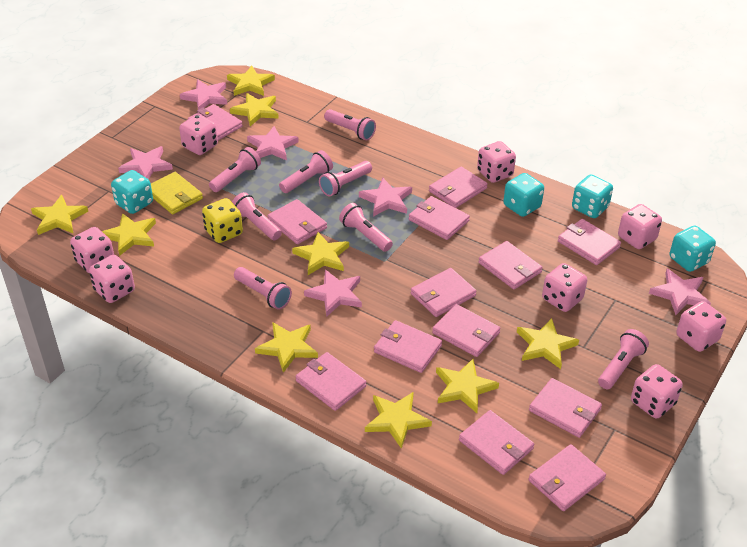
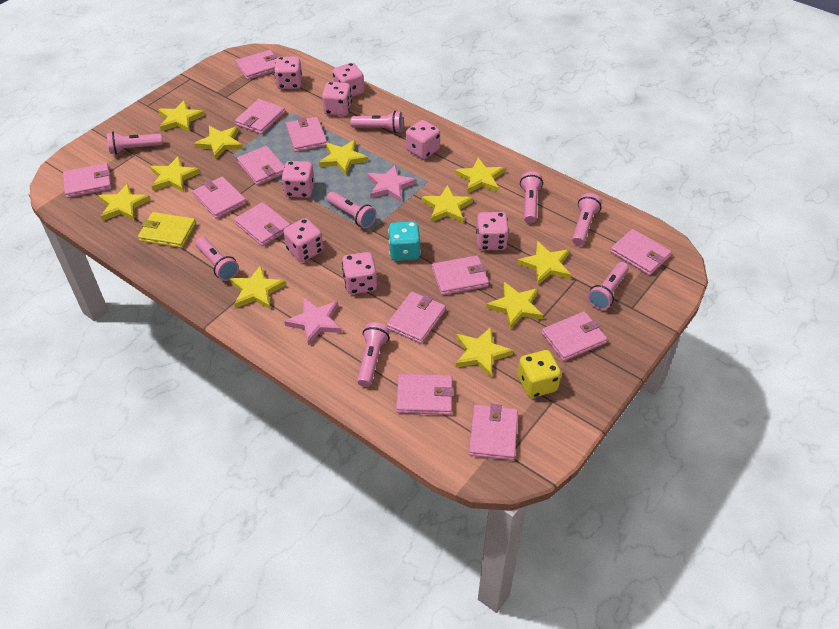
pink star: [118,146,173,179] [180,79,227,110] [247,126,299,160] [304,270,362,317] [359,178,412,217] [649,269,711,315] = 6 -> [284,297,342,346] [367,165,416,202] = 2
turquoise dice: [111,170,153,214] [503,173,544,217] [572,174,613,218] [670,226,716,272] = 4 -> [388,221,421,261] = 1
yellow star: [31,195,88,235] [102,213,156,256] [227,65,275,96] [230,93,279,126] [255,322,318,373] [292,232,349,275] [365,392,432,449] [436,359,499,413] [517,318,579,369] = 9 -> [98,183,151,221] [150,156,200,192] [158,100,205,132] [194,126,243,159] [230,265,286,309] [319,140,368,175] [422,185,473,223] [455,158,505,194] [456,327,513,378] [486,282,543,329] [517,241,571,285] = 11

